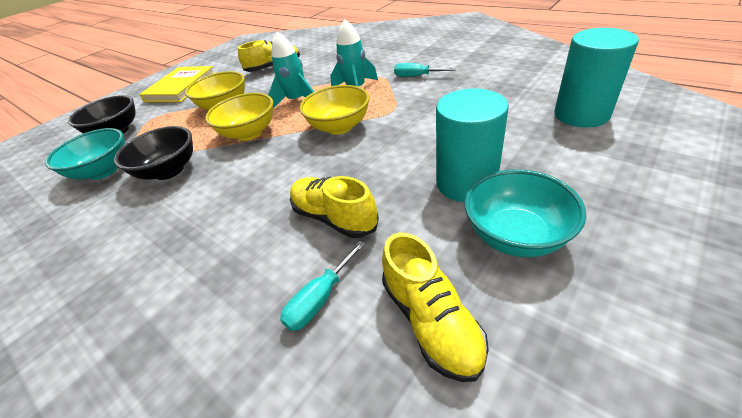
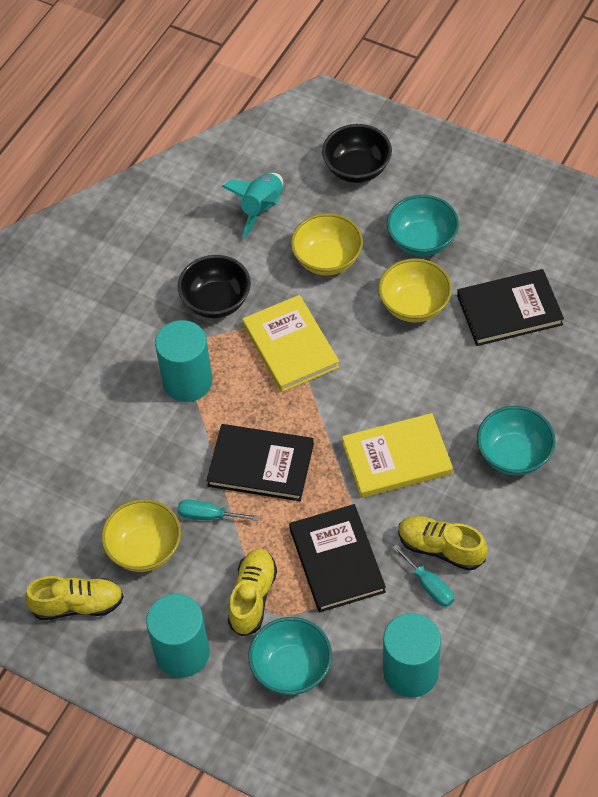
black book: none = 0 -> [206,424,314,501] [289,504,386,612] [457,269,564,346] = 3
turquoise bowl: [45,128,125,180] [464,169,586,257] = 2 -> [248,617,332,695] [387,195,459,256] [477,406,556,476] = 3
turquoise cylinder: [436,89,509,202] [555,28,639,128] = 2 -> [146,594,210,677] [155,320,212,402] [383,613,441,697] = 3
turquoise rocket: [268,32,314,108] [330,19,378,87] = 2 -> [222,173,283,238] = 1
yellow book: [139,66,214,102] = 1 -> [242,295,340,392] [342,413,453,498] = 2

